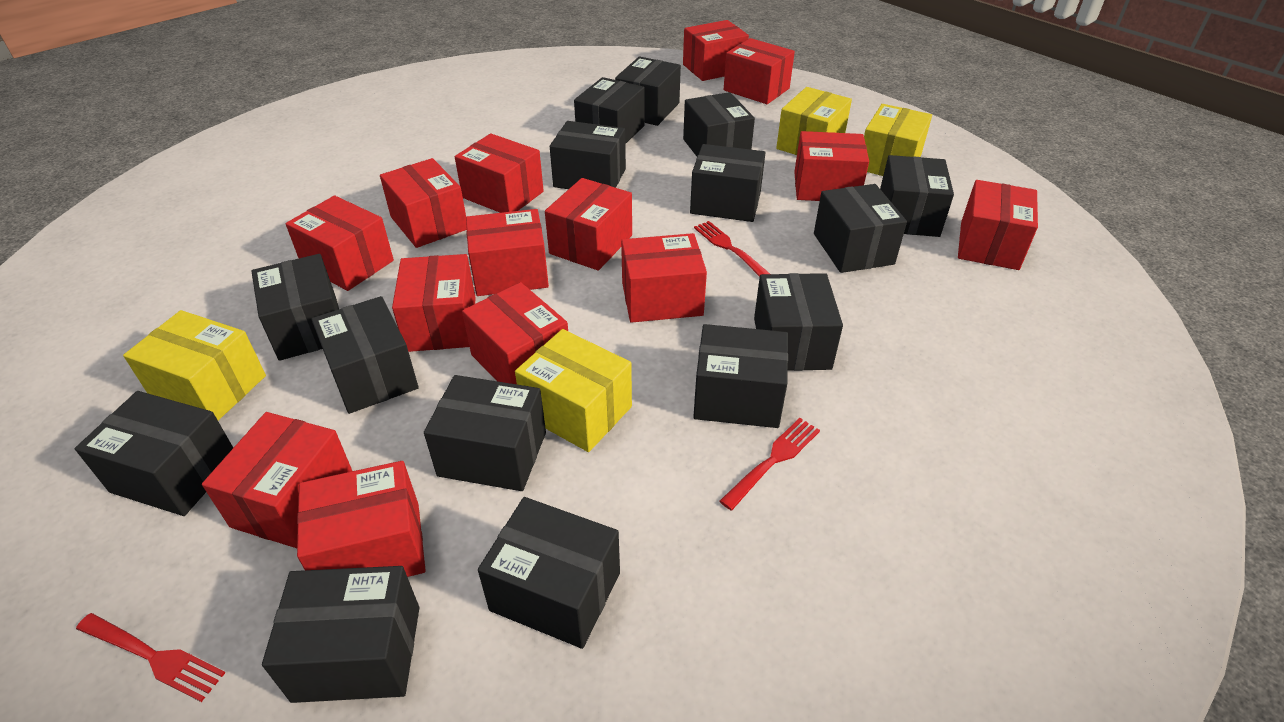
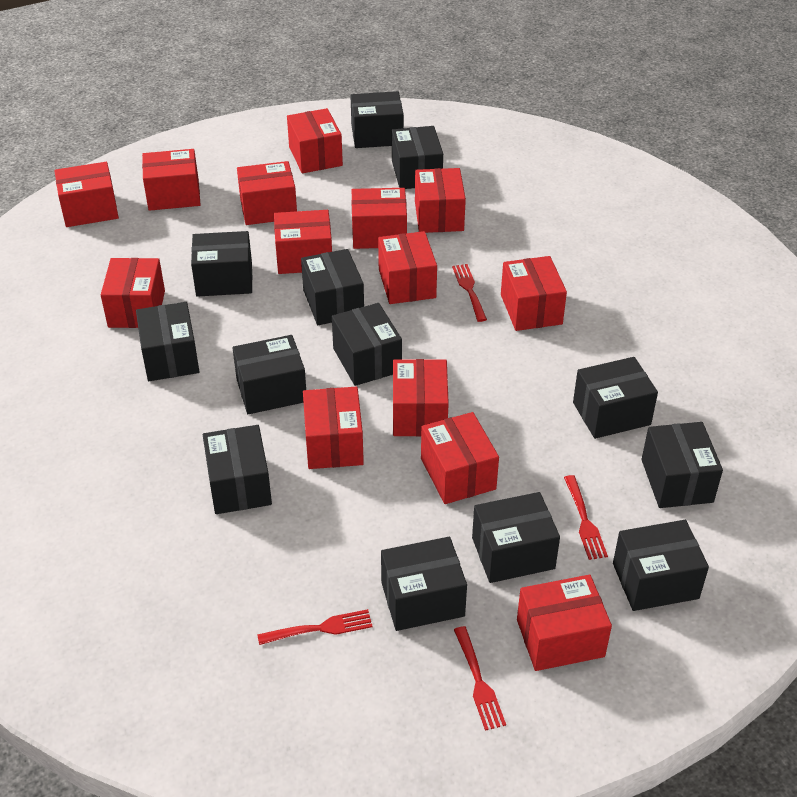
black box: [75,391,233,516] [251,254,339,361] [262,566,420,703] [311,296,419,414] [424,375,546,491] [478,497,620,649] [550,121,626,189] [574,77,645,144] [615,56,681,126] [683,92,755,156] [690,144,766,222] [693,324,788,428] [754,273,843,371] [814,184,907,273] [880,155,954,237] = 15 -> [136,302,199,381] [191,231,252,297] [203,425,272,514] [233,335,306,414] [301,249,364,325] [332,303,402,386] [350,91,404,148] [381,537,467,631] [392,126,443,189] [472,492,560,583] [573,357,658,439] [613,520,709,611] [641,422,723,508] = 13
red fork: [76,613,225,702] [694,221,770,277] [719,418,820,510] = 3 -> [257,609,373,645] [452,264,487,322] [454,626,506,731] [564,475,608,560] = 4
yellow box: [123,310,266,421] [515,329,632,452] [776,87,852,155] [864,104,932,176] = 4 -> none = 0

